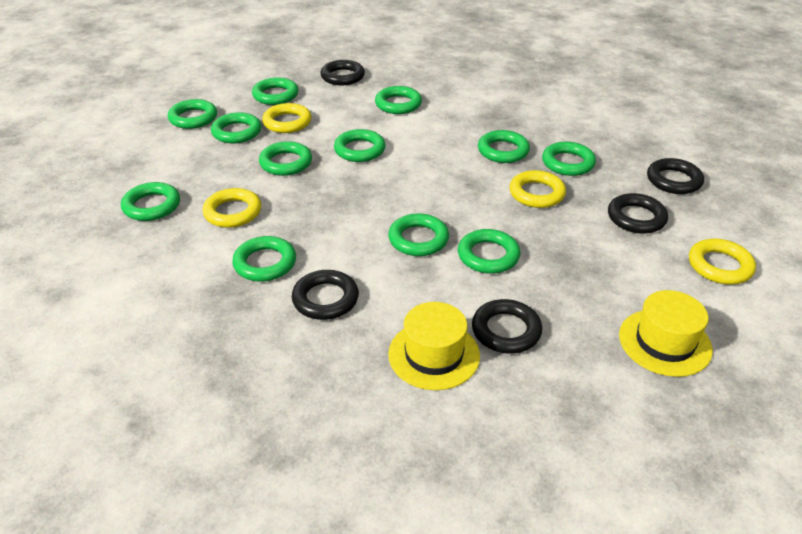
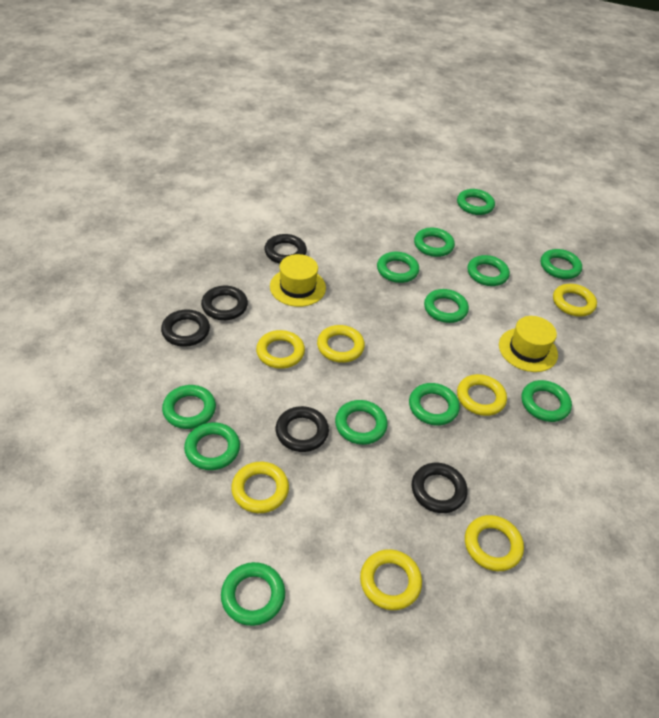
yellow ring: [203,188,261,228] [262,103,311,133] [509,170,566,208] [689,239,756,284] = 4 -> [231,462,289,513] [256,330,305,369] [317,325,365,363] [360,549,422,610] [457,374,507,416] [465,515,524,571] [553,284,597,316] = 7

